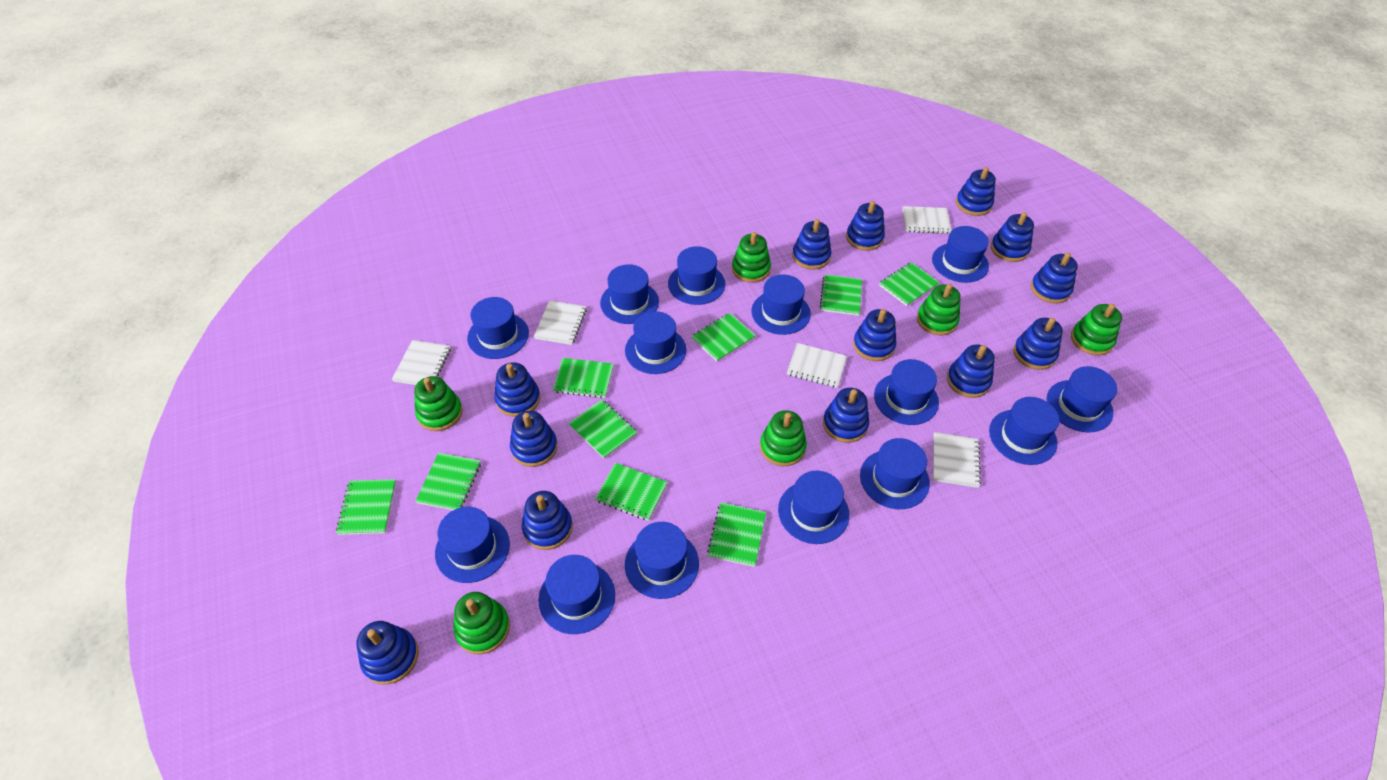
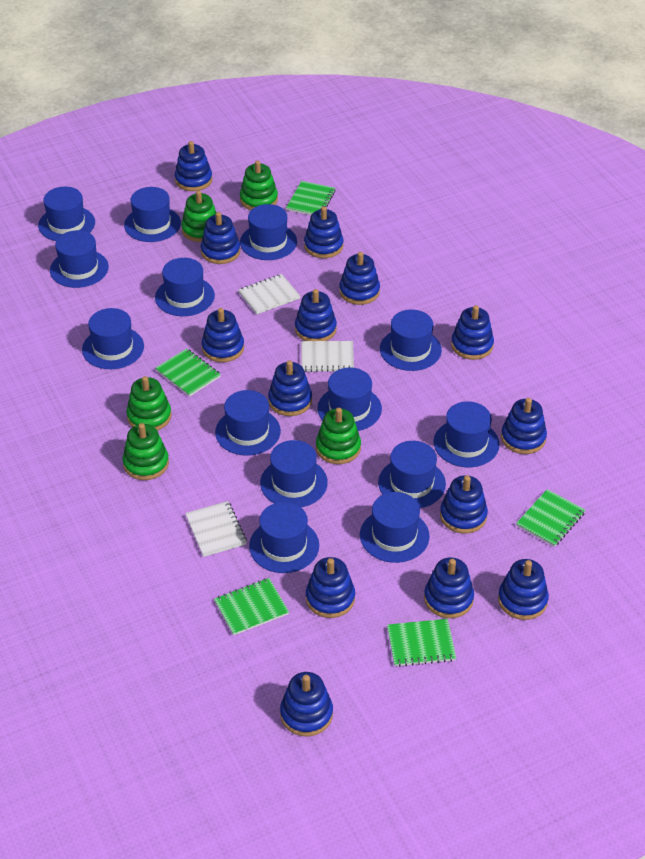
blue stacking toy: [356,621,419,685] [494,362,540,417] [510,411,558,467] [522,491,573,550] [792,219,831,270] [823,388,869,443] [846,201,885,251] [853,309,896,361] [947,344,995,398] [956,167,996,216] [991,212,1034,262] [1013,318,1063,370] [1031,253,1078,303] = 13 -> [175,141,212,191] [201,212,240,264] [202,308,244,362] [268,361,312,416] [280,672,333,736] [295,289,337,341] [304,207,344,258] [306,557,355,618] [339,252,380,305] [424,557,474,618] [440,475,488,534] [451,305,494,360] [498,559,549,620] [501,398,547,454] = 14
green notebook: [336,479,396,535] [415,453,481,510] [553,358,614,398] [569,400,637,458] [595,463,668,521] [691,313,756,362] [707,502,766,567] [820,274,862,316] [879,262,940,306] = 9 -> [156,348,221,397] [214,578,289,635] [286,181,336,215] [387,619,456,667] [516,489,585,547] = 5
green stacking toy: [414,376,463,431] [454,592,510,654] [732,232,771,283] [760,410,807,466] [917,284,961,335] [1071,304,1122,356] = 6 -> [123,423,169,480] [126,376,171,431] [181,191,217,242] [240,161,278,210] [316,408,361,464] = 5
white notebook: [392,340,451,385] [534,300,587,345] [787,343,847,388] [902,206,952,234] [933,432,981,488] = 5 -> [185,501,247,557] [238,274,300,314] [301,341,354,372] = 3

